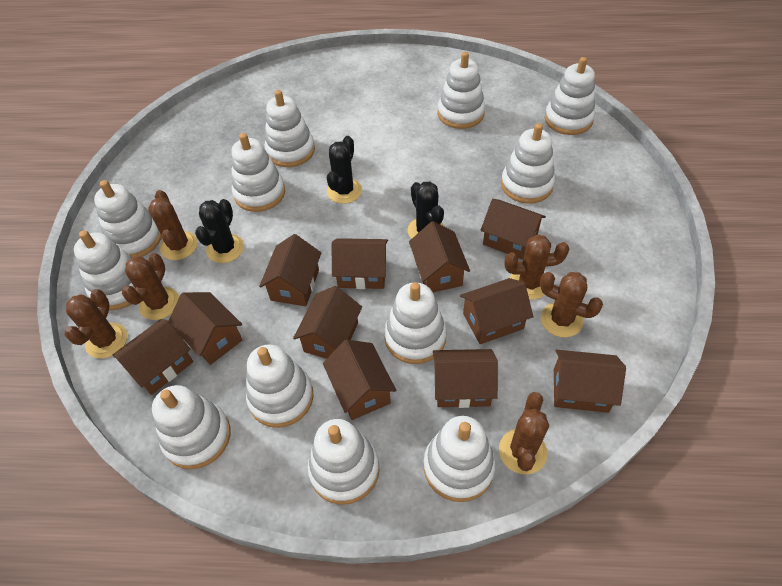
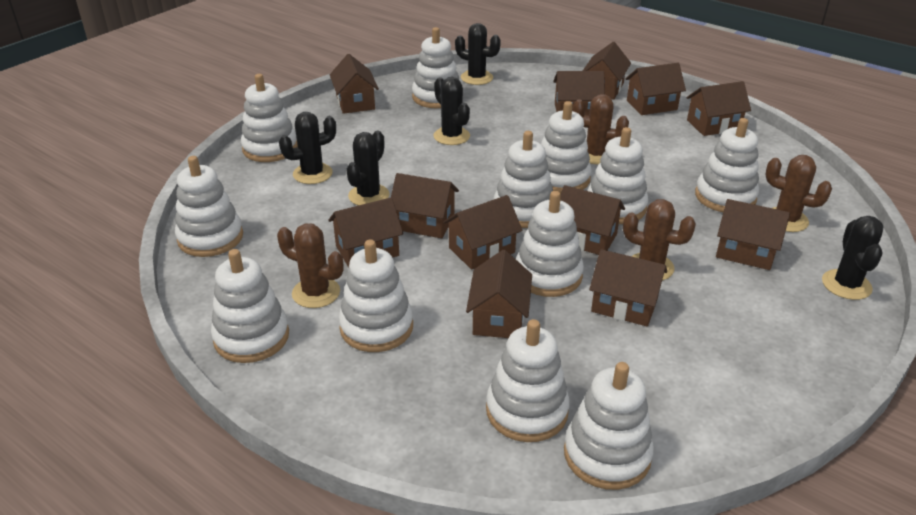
black cactus: [195,199,244,263] [327,136,362,204] [408,181,444,239] = 3 -> [279,112,336,184] [346,131,390,206] [433,77,470,145] [455,23,501,85] [822,216,884,300] = 5
brown cactus: [65,289,127,358] [122,253,179,320] [148,190,198,260] [499,392,549,475] [504,235,569,300] [540,272,603,337] = 6 -> [277,223,344,308] [573,94,629,165] [623,199,696,281] [766,155,832,232] = 4
brown house: [113,319,193,395] [169,292,242,365] [259,234,321,306] [293,286,362,359] [323,339,396,420] [332,238,388,289] [409,221,470,292] [433,349,498,408] [460,278,533,344] [481,199,546,260] [554,350,626,413] = 11 -> [328,197,403,268] [330,54,379,114] [391,173,459,238] [443,195,523,270] [466,250,532,338] [553,71,605,116] [560,185,625,255] [583,42,631,100] [589,249,667,327] [625,63,686,115] [686,81,751,136] [716,199,790,270] = 12

